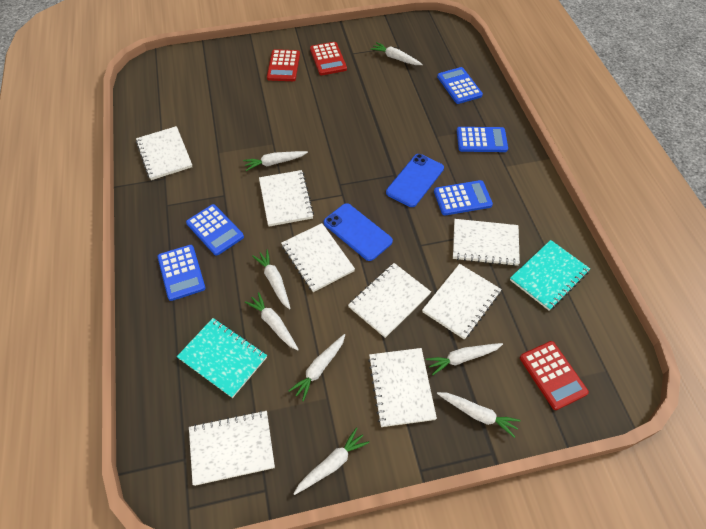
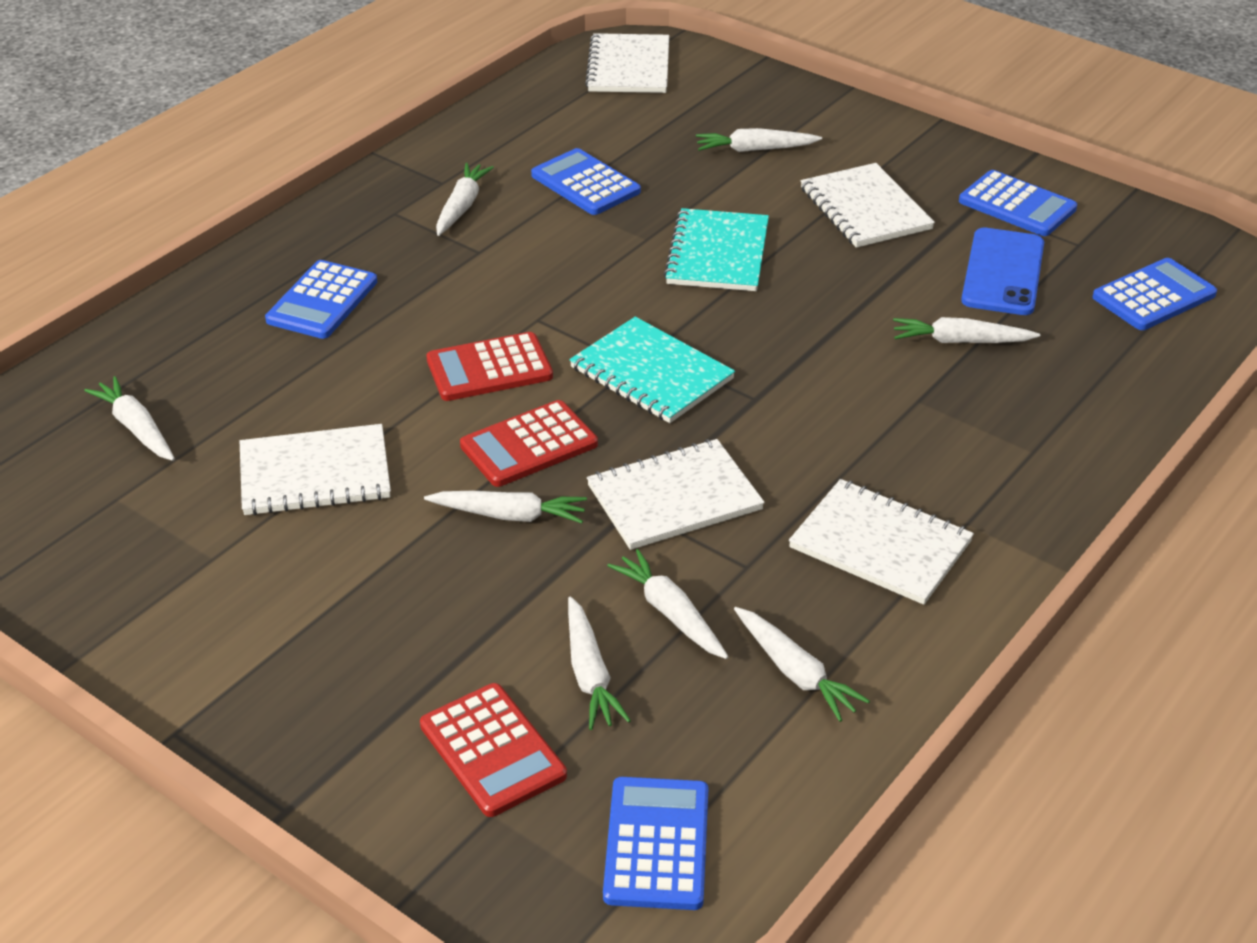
blue phone: [324,203,393,261] [386,154,444,207] = 2 -> [961,228,1044,315] = 1
white notebook: [136,126,192,180] [189,410,275,486] [259,170,314,226] [281,223,355,292] [348,263,431,338] [368,348,437,427] [422,264,502,340] [453,219,520,266] = 8 -> [240,424,391,515] [585,33,669,93] [587,439,765,550] [789,479,974,605] [801,163,935,248] = 5

